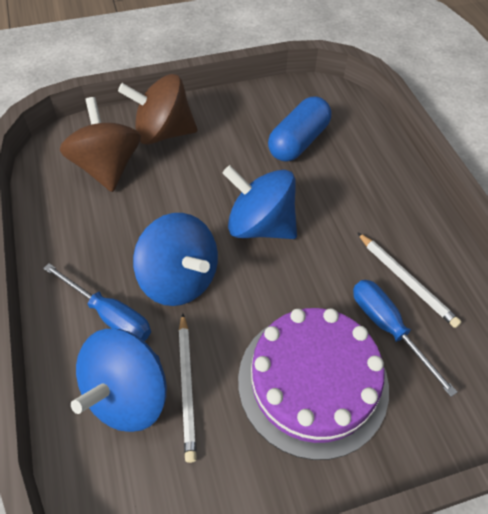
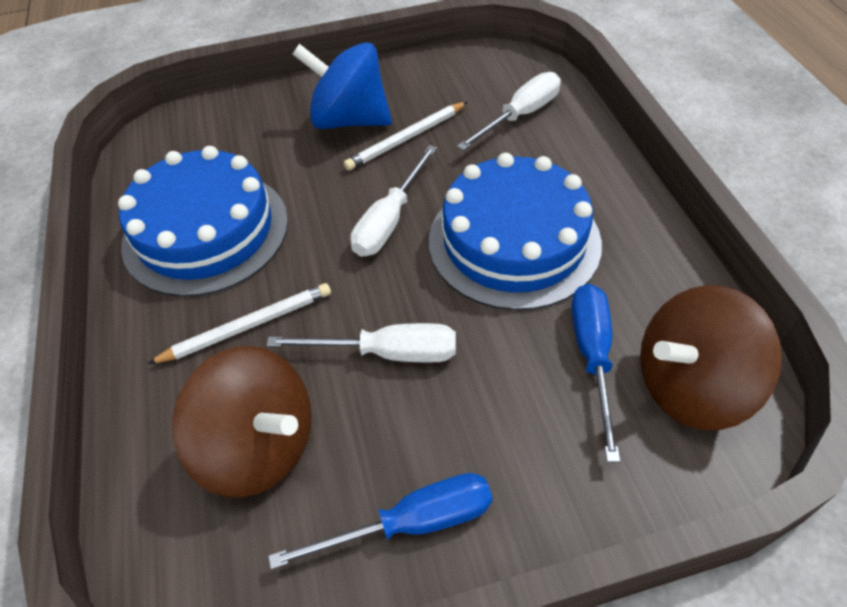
blue cake: none = 0 -> [118,146,288,297] [429,153,602,311] = 2
blue capsule: [268,97,331,162] = 1 -> none = 0
blue spinning top: [71,329,167,432] [133,213,218,306] [223,165,297,239] = 3 -> [293,42,392,129] = 1
purple cake: [238,308,389,460] = 1 -> none = 0
white screwdriver: none = 0 -> [266,323,456,363] [350,145,437,257] [457,72,561,151] = 3

